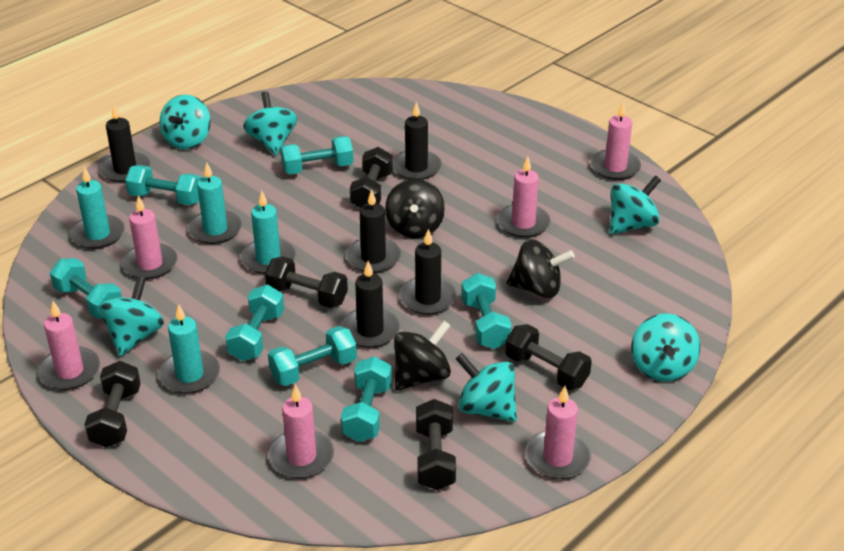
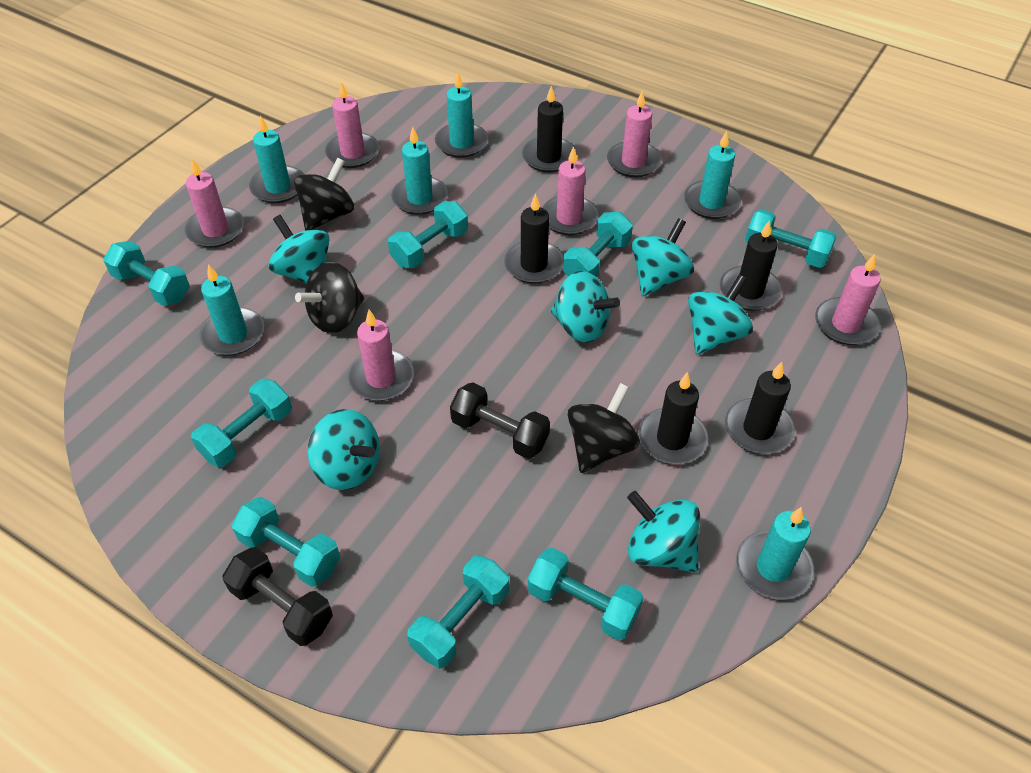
black dumbbell: [84,361,141,448] [265,256,348,308] [350,147,393,208] [416,399,456,490] [505,324,592,390] = 5 -> [222,547,333,646] [450,382,550,459] = 2
turquoise candle: [70,167,125,249] [158,304,220,394] [188,163,242,244] [240,191,296,274] = 4 -> [199,264,264,356] [249,116,304,203] [391,127,448,215] [435,72,488,158] [684,131,741,219] [736,507,814,600] = 6
turquoise dumbbell: [50,258,122,319] [125,165,201,205] [225,285,284,361] [268,326,357,386] [280,136,354,175] [341,356,392,442] [461,273,512,349] = 7 -> [103,241,190,306] [191,379,292,467] [232,497,340,587] [388,201,468,268] [407,555,509,668] [528,547,643,640] [563,212,633,277] [745,209,837,268] = 8

